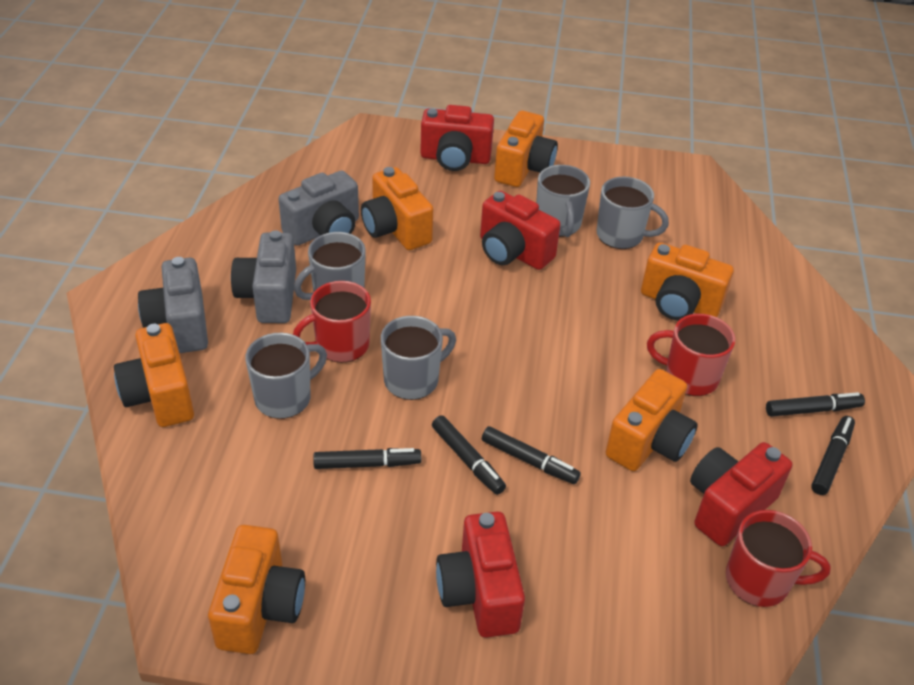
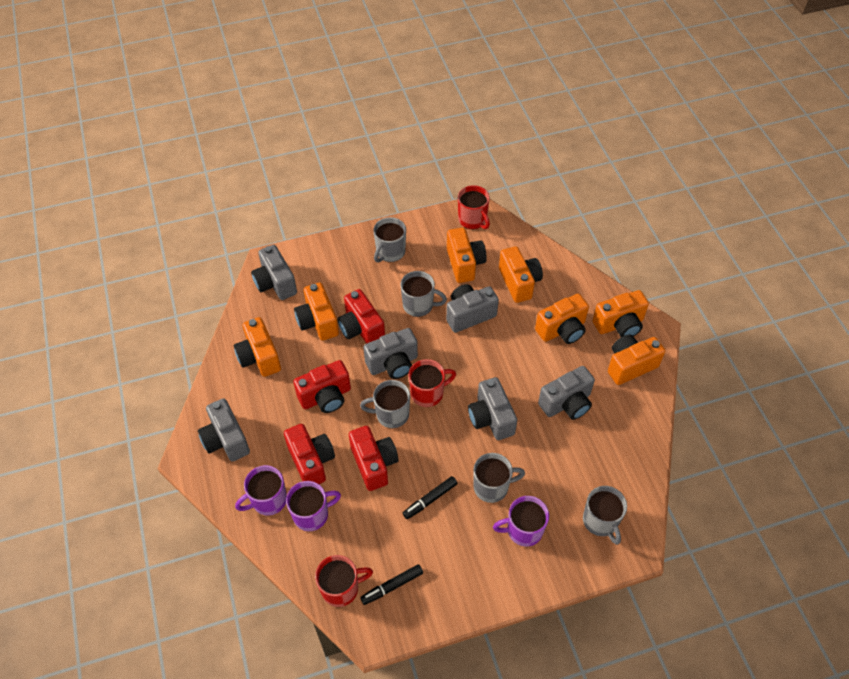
black marker: [313,448,421,469] [432,415,506,495] [482,426,581,484] [766,392,865,417] [811,416,855,495] = 5 -> [360,564,423,605] [403,476,457,519] = 2
grey camera: [138,257,208,353] [231,230,296,323] [279,171,359,245] = 3 -> [198,398,250,462] [251,245,297,300] [363,328,418,379] [446,284,499,333] [468,377,517,440] [538,366,595,420] = 6
orange camera: [114,323,194,427] [208,525,305,654] [361,167,433,250] [494,111,558,187] [606,369,698,471] [641,242,734,320] = 6 -> [234,317,281,377] [294,283,339,341] [447,228,487,283] [499,246,543,303] [535,294,589,344] [593,290,649,337] [608,334,665,385] = 7
purple mug: none = 0 -> [235,465,287,515] [286,481,341,531] [493,496,549,547] = 3

